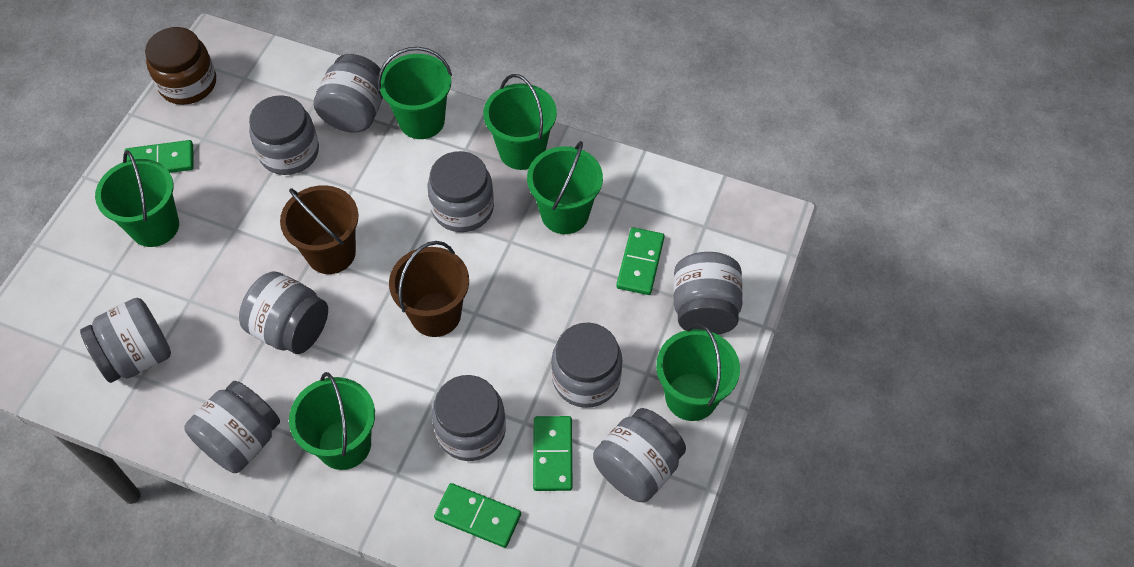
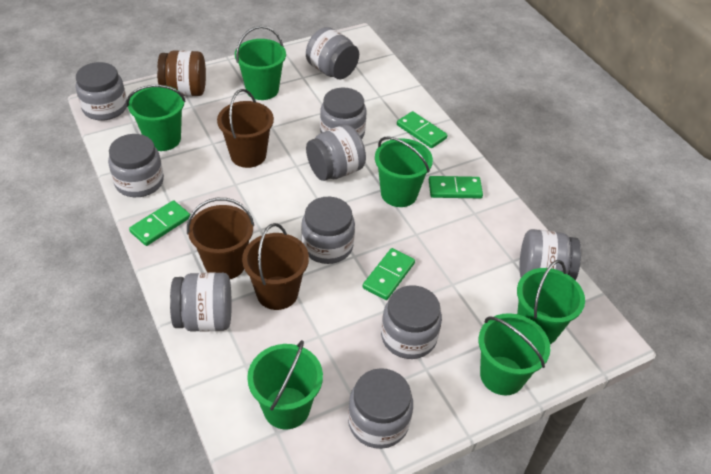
brown bucket: [280,185,359,274] [389,241,469,337] = 2 -> [187,198,254,279] [217,89,274,168] [242,223,309,310] = 3

